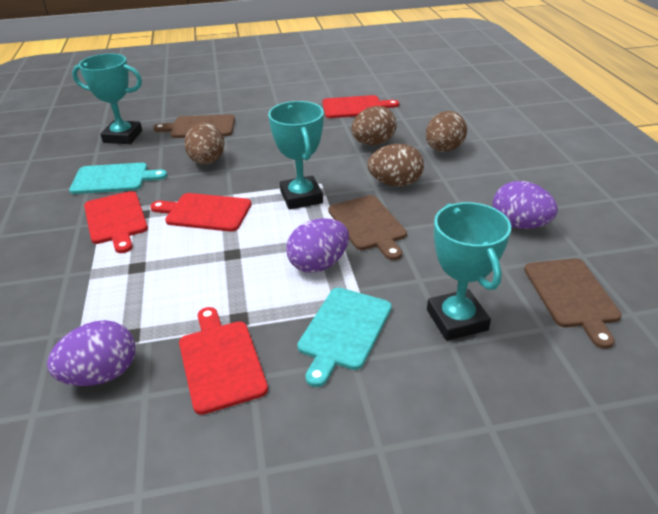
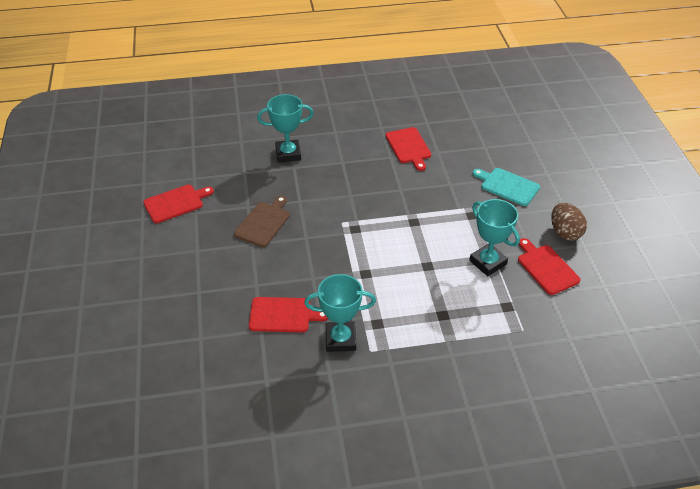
brown cutting board: [153,114,235,138] [328,195,407,260] [524,258,622,349] = 3 -> [234,196,290,247] = 1
brown egg: [184,122,225,165] [351,106,397,145] [368,144,424,186] [426,111,467,152] = 4 -> [551,203,587,241] = 1
purple egg: [47,320,136,386] [286,218,349,273] [493,181,558,229] = 3 -> none = 0
turquoise cutting board: [69,163,167,194] [297,287,392,387] = 2 -> [472,168,540,206] = 1

